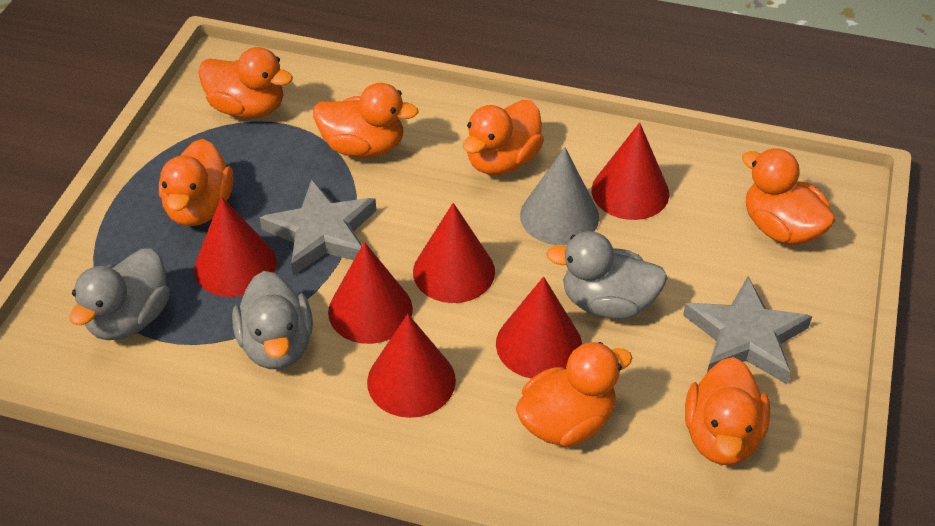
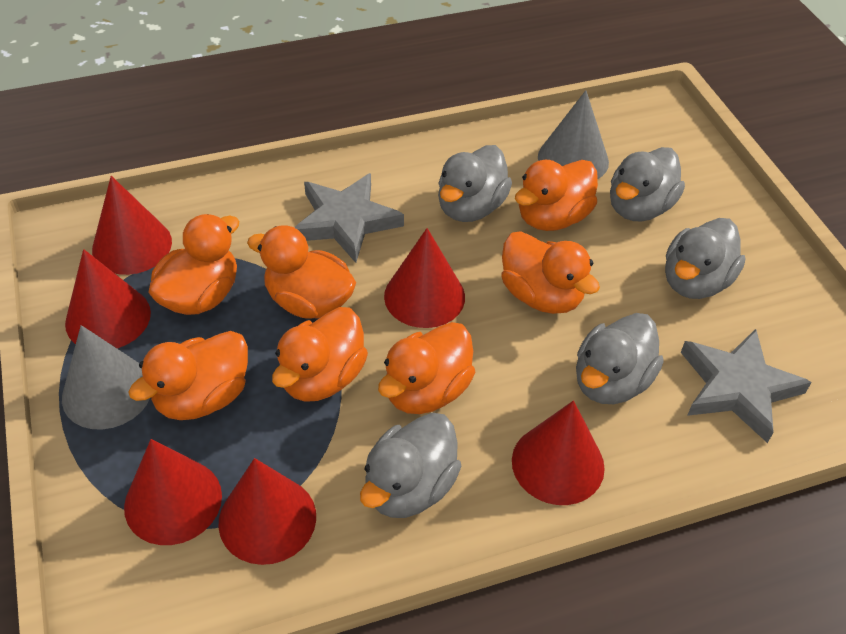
grey cone: [520,147,599,245] = 1 -> [62,325,150,429] [538,90,609,179] = 2
grey duck: [69,248,170,340] [232,271,313,369] [546,231,667,319] = 3 -> [360,413,461,518] [438,145,512,222] [576,313,664,404] [610,147,685,222] [665,218,746,299] = 5

